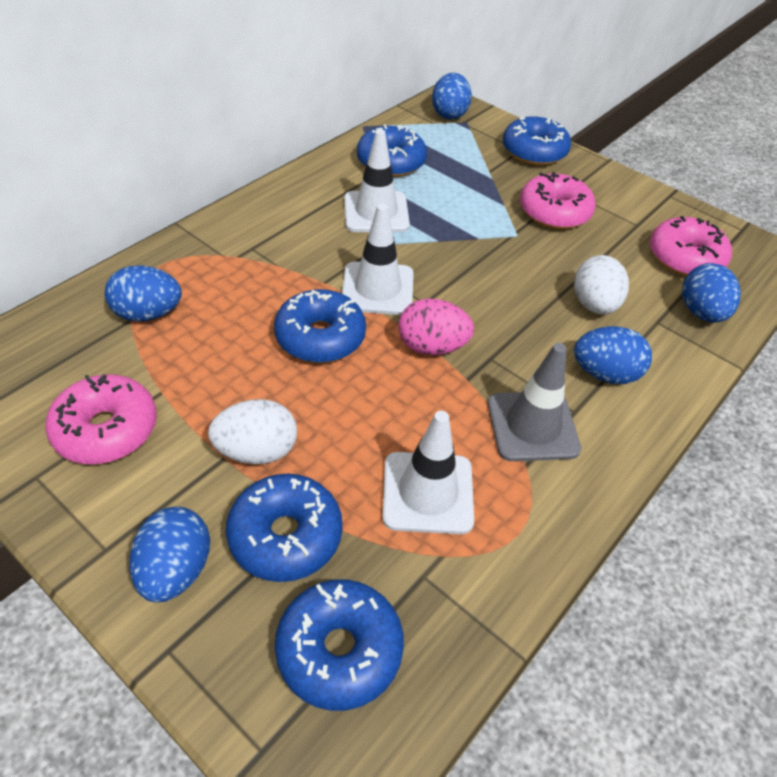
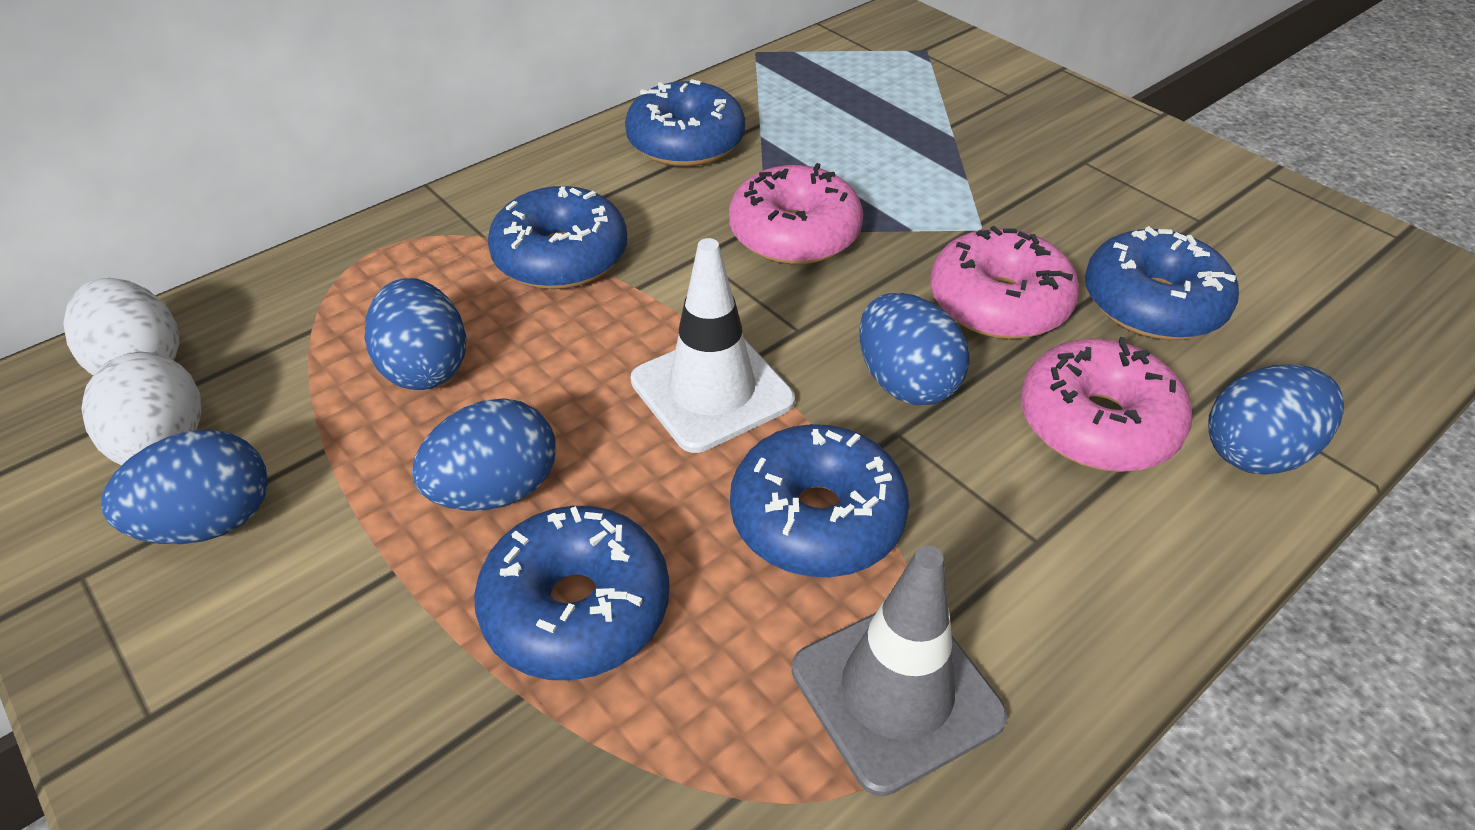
pink egg: [398,299,474,355] = 1 -> none = 0
white traffic cone: [342,204,414,315] [344,129,410,232] [383,411,474,534] = 3 -> [630,238,795,453] = 1

